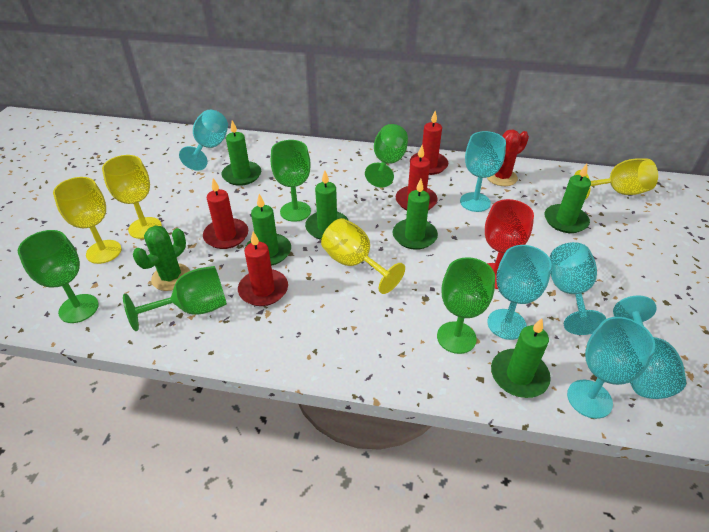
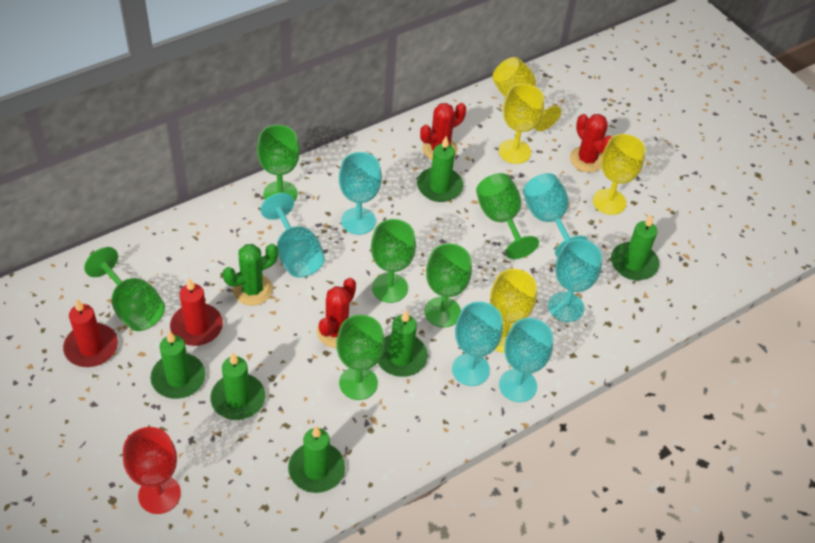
green goblet: [18,230,99,323] [123,266,227,331] [271,140,311,222] [365,124,408,188] [437,257,495,354] = 5 -> [84,247,165,331] [257,125,300,202] [336,315,385,400] [371,219,416,303] [425,243,472,327] [476,173,539,259] = 6
red cactus: [487,130,529,186] = 1 -> [317,278,356,348] [420,103,466,160] [570,114,612,172] = 3
red candle: [203,178,248,249] [238,231,288,306] [396,145,438,210] [410,111,448,175] = 4 -> [63,299,118,367] [170,278,223,346] = 2

